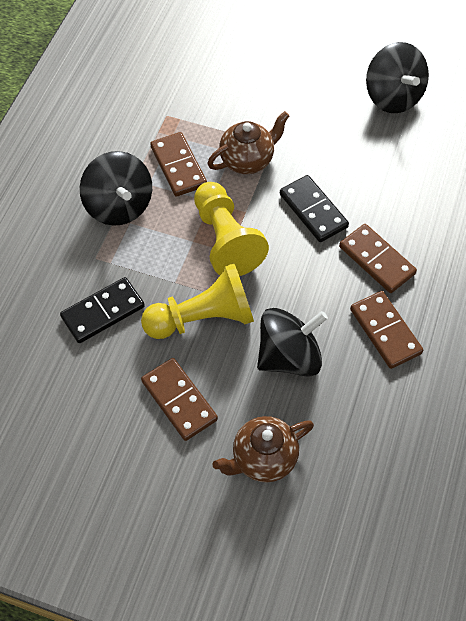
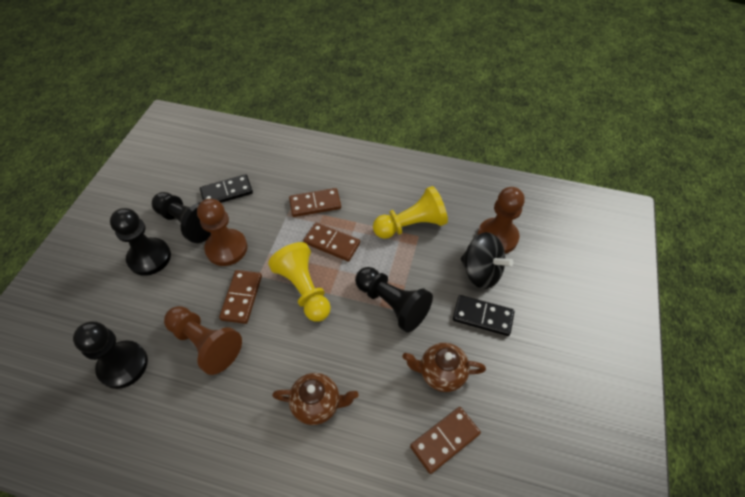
black pawn: none = 0 -> [73,321,148,389] [110,208,171,276] [152,192,211,243] [355,267,433,333] = 4
black spinning top: [80,151,152,226] [257,308,328,377] [366,42,429,113] = 3 -> [461,232,514,289] = 1
brown pawn: none = 0 -> [164,306,242,375] [197,199,247,266] [477,187,525,253] = 3

